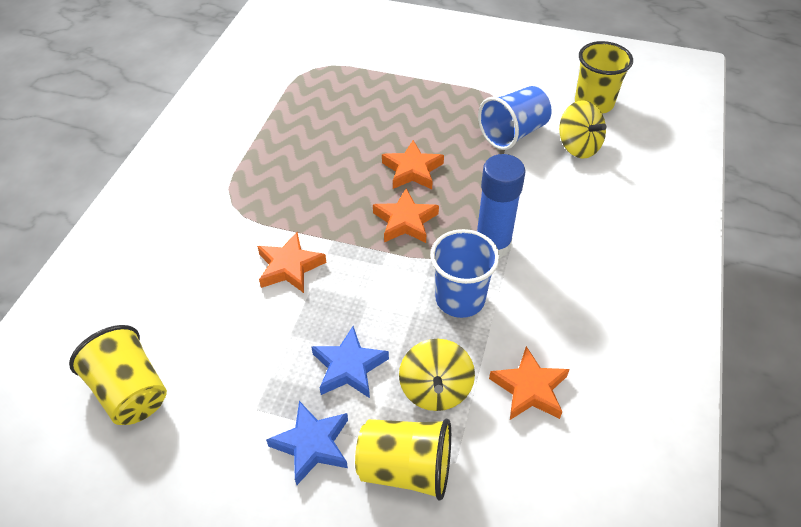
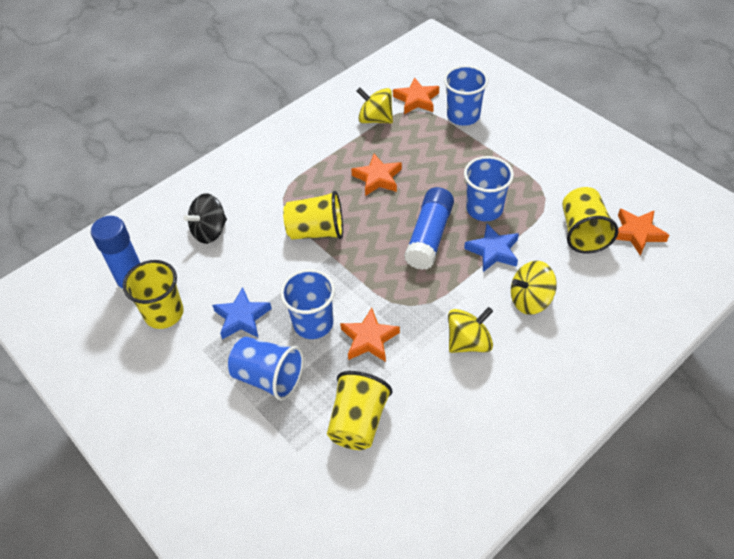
black spinning top: none = 0 -> [184,193,227,244] = 1
blue cup: [430,229,500,318] [478,86,552,150] = 2 -> [228,337,304,401] [280,269,335,339] [444,65,489,126] [464,156,514,221] = 4
blue glue stick: [477,154,526,258] = 1 -> [91,216,140,295] [404,187,454,270] = 2
yellow cup: [69,325,167,425] [355,419,451,501] [575,41,633,114] = 3 -> [123,260,184,329] [283,191,343,239] [327,371,392,450] [562,187,618,254] = 4
yellow spinning top: [399,339,475,411] [559,100,607,159] = 2 -> [357,87,393,123] [448,307,493,353] [511,261,557,315] = 3

